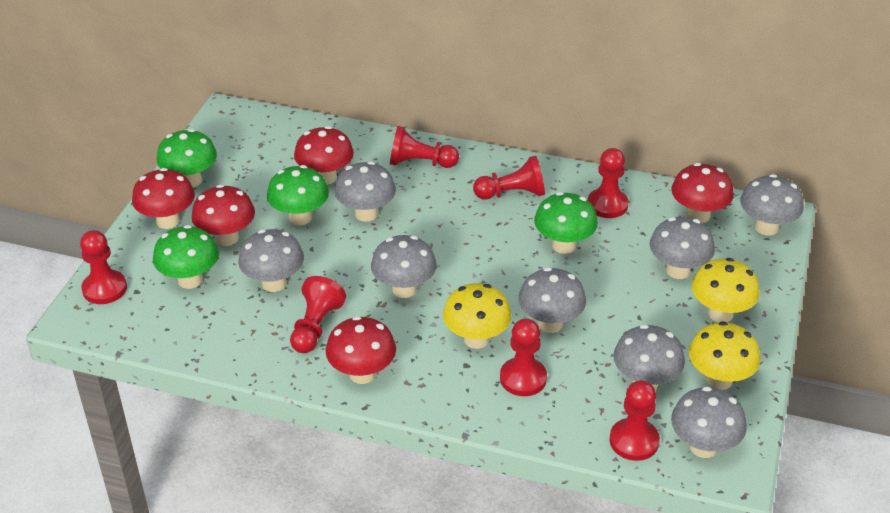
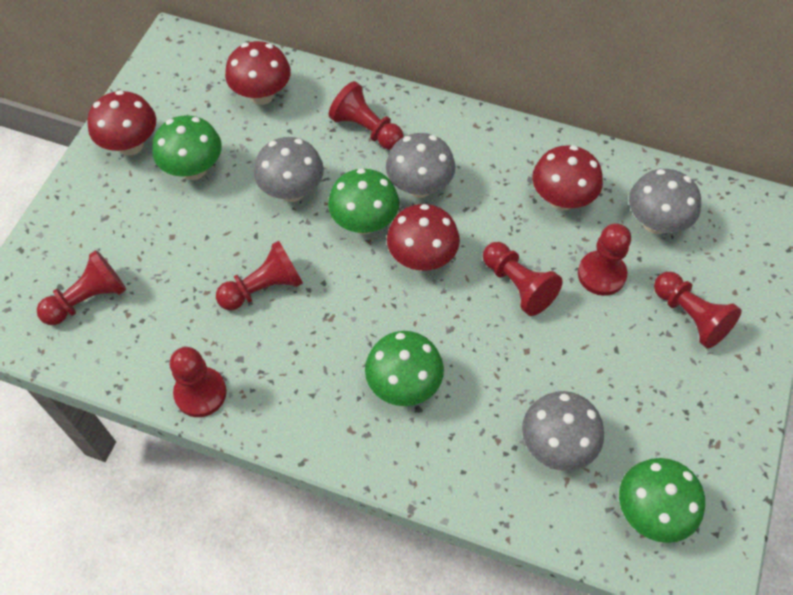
grey mushroom: [238,229,304,292] [334,161,396,222] [371,235,437,298] [519,267,586,333] [613,324,685,390] [650,217,715,279] [671,386,747,458] [740,174,804,236] = 8 -> [254,137,324,202] [386,133,455,198] [522,391,604,471] [629,169,701,234] = 4
red mushroom: [132,168,195,229] [192,185,255,246] [294,126,354,185] [326,316,396,384] [671,163,734,223] = 5 -> [87,90,156,155] [225,41,291,105] [387,204,460,271] [532,145,603,211] = 4
yellow mushroom: [443,283,511,349] [689,321,760,390] [692,258,760,322] = 3 -> none = 0

